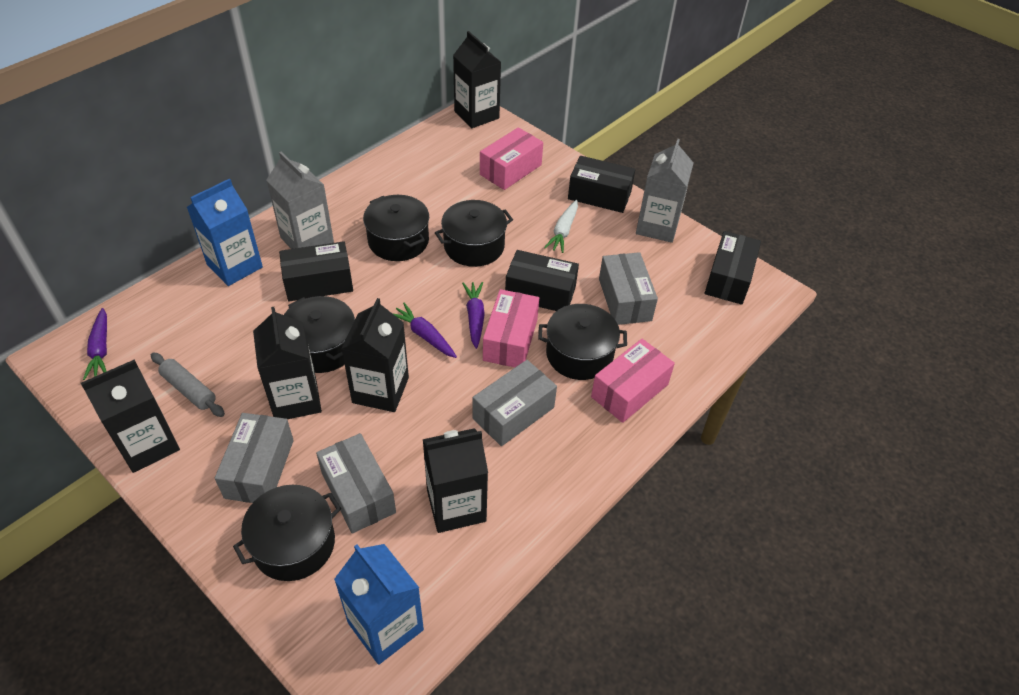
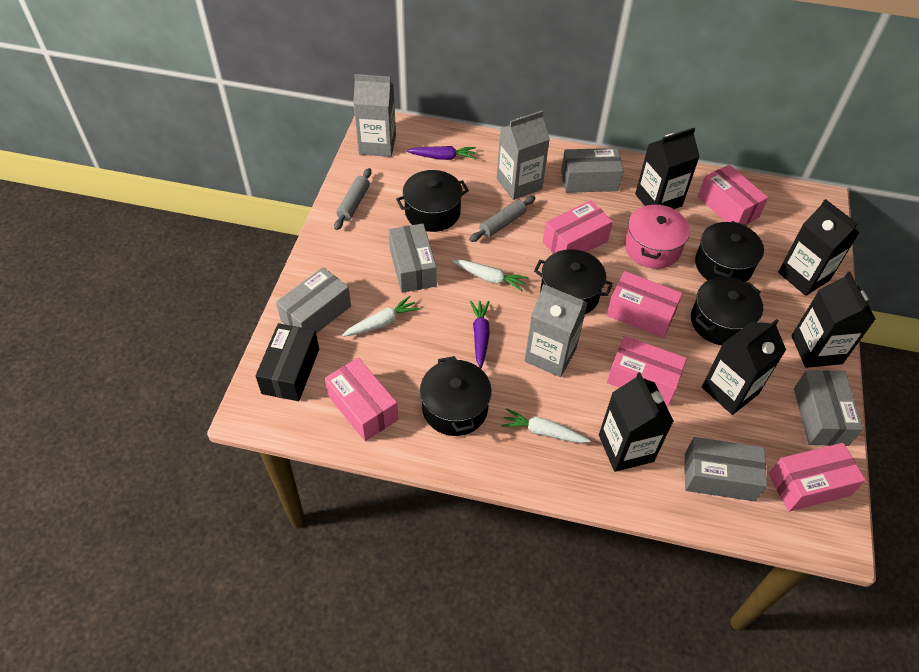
black box: [279,241,353,301] [505,250,579,311] [568,156,636,213] [705,231,761,305] = 4 -> [255,323,319,401] = 1
blue carton: [187,179,263,286] [334,544,424,665] = 2 -> none = 0
grey box: [215,413,294,503] [316,433,396,534] [473,360,557,446] [599,252,658,325] = 4 -> [276,267,351,333] [389,224,437,293] [561,148,624,193] [685,437,767,501] [794,370,863,446] = 5
grey carton: [267,152,334,249] [636,139,694,243] = 2 -> [353,74,396,157] [497,110,550,200] [525,284,588,377] = 3
grey rolling pin: [151,352,225,417] = 1 -> [334,168,371,230] [469,196,535,242] = 2
pink box: [480,127,543,190] [483,289,539,367] [591,339,675,423] = 3 -> [325,358,398,441] [543,200,613,254] [606,271,683,338] [607,336,687,406] [698,165,768,225] [769,443,866,512] = 6
pink pot: none = 0 -> [625,204,690,269] = 1
purple carrot: [83,308,107,380] [392,303,457,358] [462,282,485,349] = 3 -> [406,146,476,160] [470,301,490,369] = 2
white carrot: [544,200,578,253] = 1 -> [342,296,420,337] [452,260,528,291] [501,408,591,443] = 3

